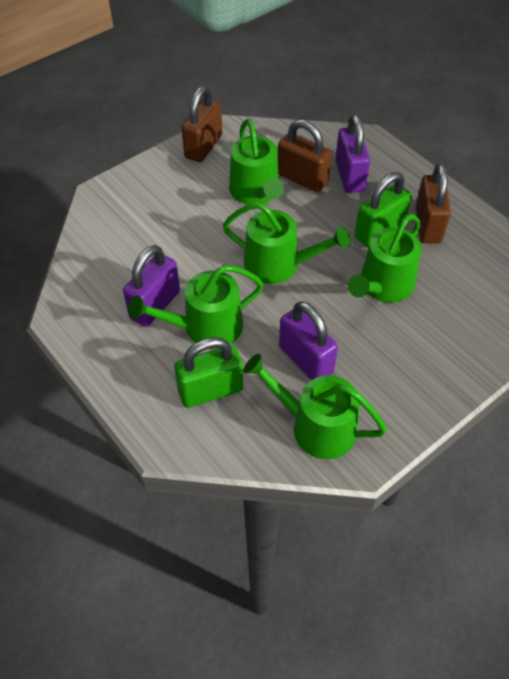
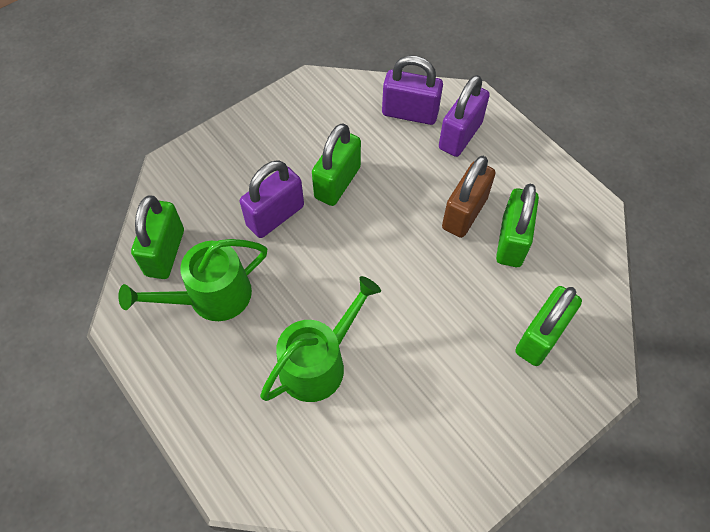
brown padlock: [181,86,222,162] [278,119,332,192] [416,163,451,244] = 3 -> [442,156,495,238] = 1
green padlock: [174,337,243,408] [355,172,412,247] = 2 -> [131,195,184,279] [312,123,361,206] [496,184,539,267] [515,286,582,366] = 4
green watering can: [129,265,264,345] [223,202,350,284] [229,119,284,204] [243,354,387,459] [347,213,422,303] = 5 -> [118,239,267,321] [260,276,381,402] = 2

